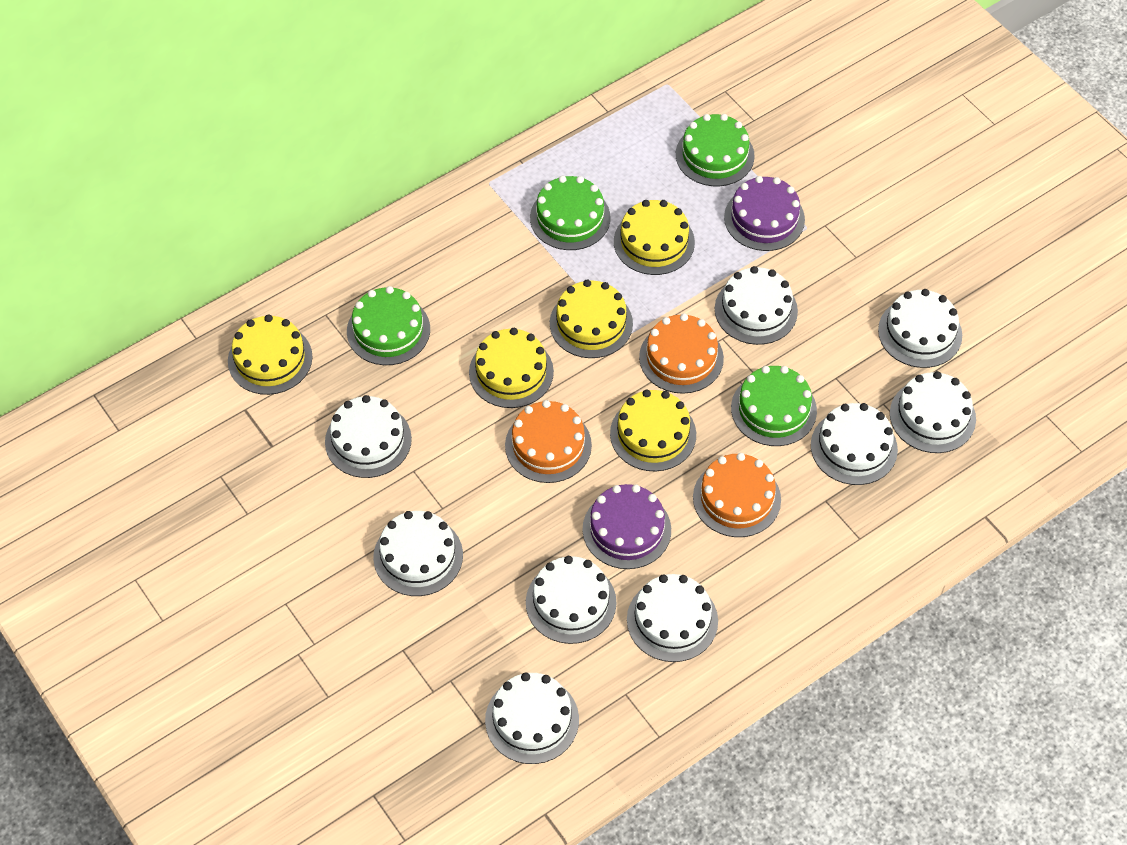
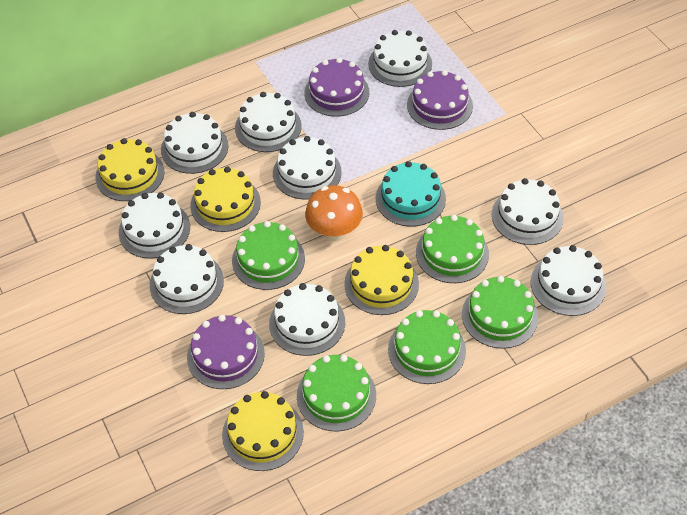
green cake: [347,286,430,365] [530,176,611,250] [676,114,755,186] [731,366,817,446] = 4 -> [232,221,305,290] [297,355,376,431] [388,310,466,384] [416,215,489,283] [462,276,538,349] = 5
orange cake: [505,400,592,483] [639,313,724,394] [693,453,781,537] = 3 -> none = 0
orange mushroom: none = 0 -> [305,185,363,241] = 1
purple cake: [582,484,671,569] [724,176,805,251] = 2 -> [187,315,265,389] [304,58,369,117] [407,70,473,130] = 3
turquoise cake: none = 0 -> [376,161,446,227] = 1
yellow cake: [228,314,313,395] [469,328,554,408] [550,280,633,358] [610,389,696,472] [614,200,695,275] = 5 -> [95,138,164,201] [190,167,261,232] [222,391,304,471] [344,245,419,315] = 4

